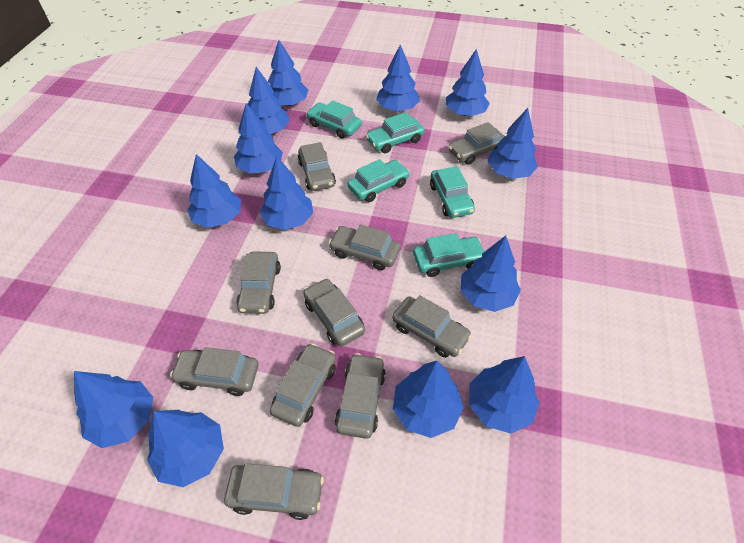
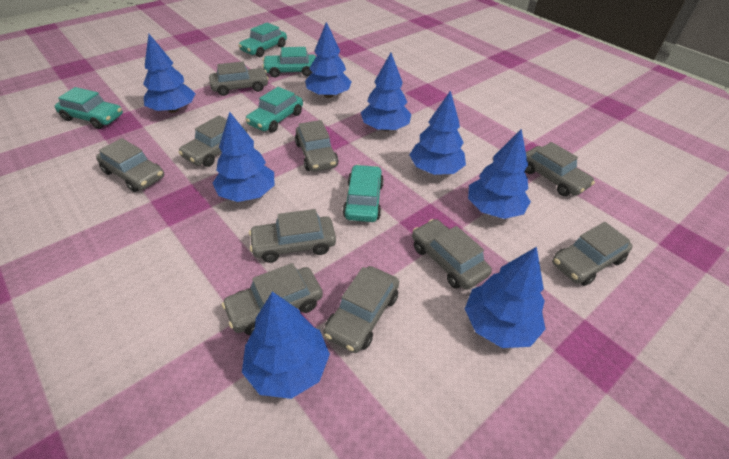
blue tree: [74,371,153,448] [147,410,224,487] [187,154,241,228] [234,103,283,173] [248,67,290,134] [260,156,313,230] [268,40,308,106] [376,44,420,111] [393,361,464,438] [446,49,490,116] [460,235,521,312] [469,356,540,434] [487,108,538,179] = 13 -> [143,34,196,113] [213,111,274,202] [242,292,330,399] [305,22,352,98] [361,53,411,131] [409,90,466,175] [465,247,545,348] [468,129,531,219] = 8

